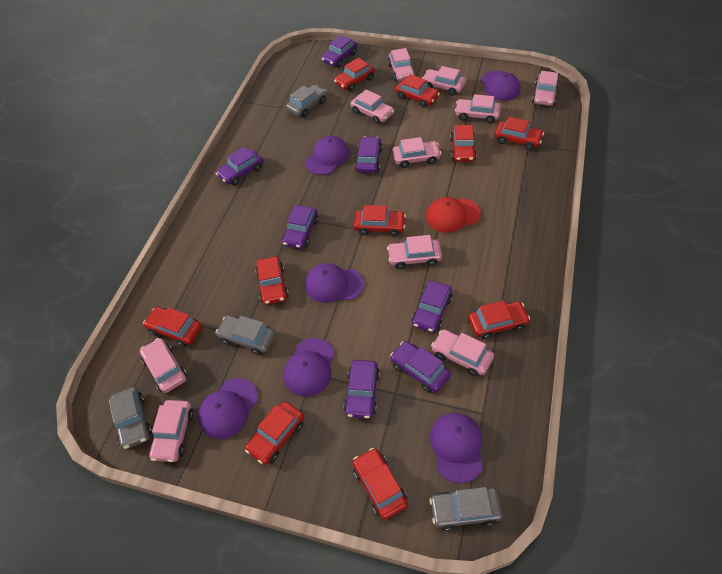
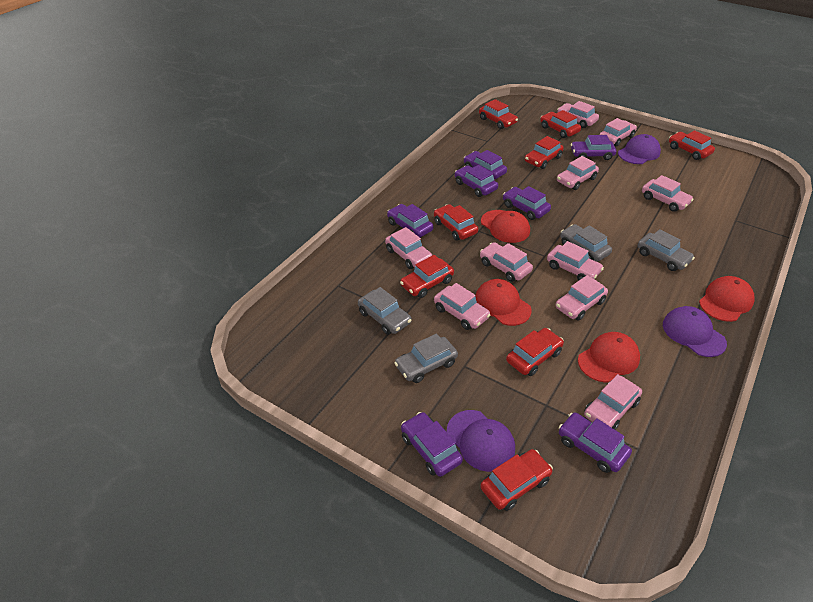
purple cap: [198,378,258,439] [284,338,335,397] [305,136,350,175] [305,263,364,303] [430,413,483,483] [481,71,521,101] = 6 -> [447,410,515,472] [618,134,661,164] [663,306,727,357] = 3
red cap: [426,197,481,233] = 1 -> [475,279,532,326] [481,210,530,243] [578,332,640,382] [699,276,755,322] = 4
red car: [143,307,202,347] [245,401,304,465] [256,256,289,305] [334,58,375,91] [353,448,408,520] [354,205,406,237] [395,74,440,108] [450,125,477,162] [468,301,530,340] [495,117,544,150] = 10 -> [400,255,454,298] [434,204,478,240] [479,99,518,129] [480,449,553,511] [506,328,564,376] [525,136,564,169] [540,110,581,138] [669,130,715,160] = 8

